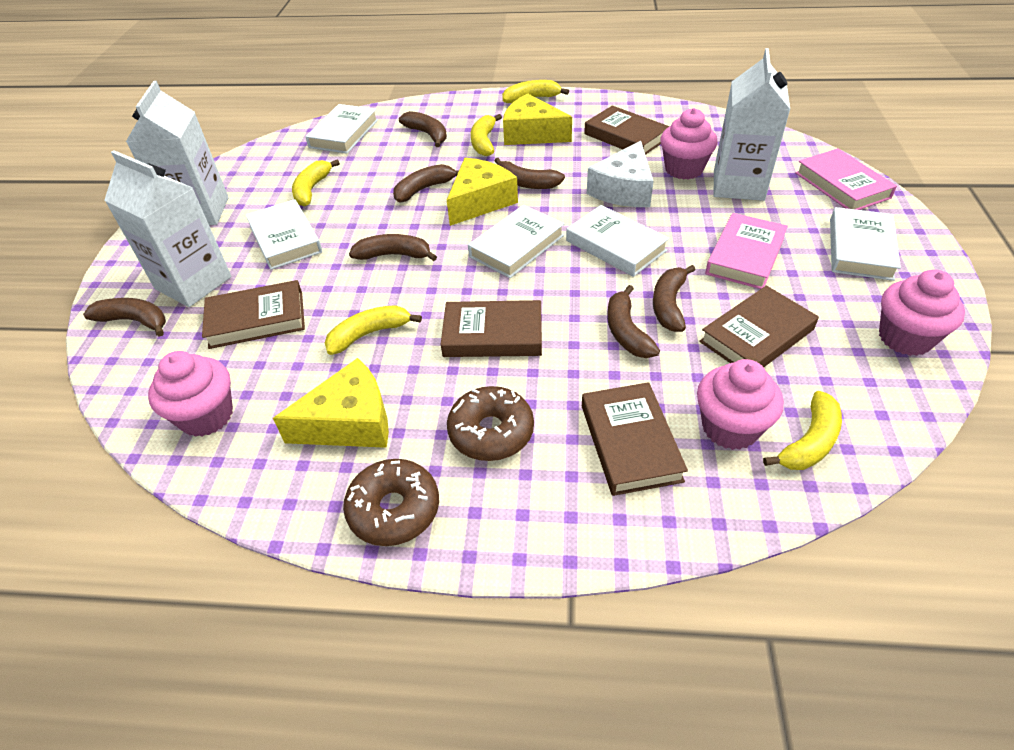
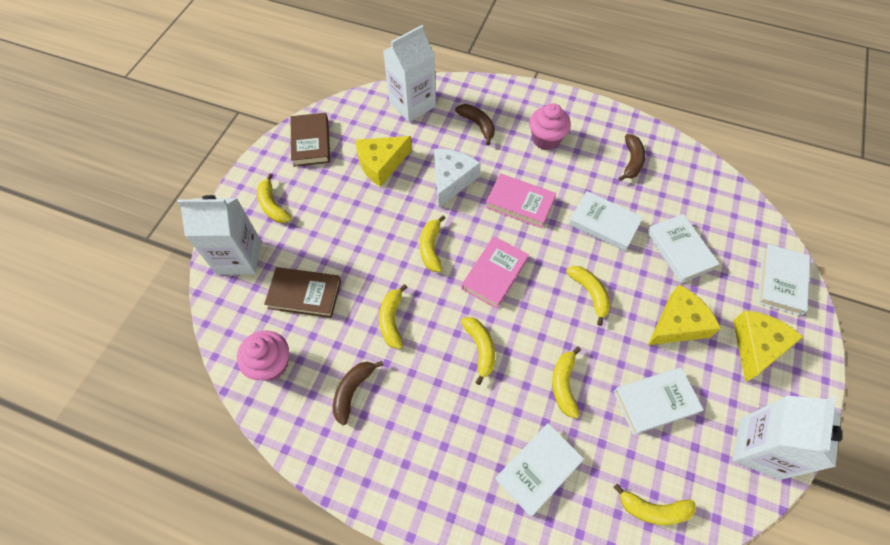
brown banana: [83,298,166,337] [349,234,437,261] [393,164,459,202] [399,111,447,147] [494,158,565,189] [607,285,660,358] [653,265,696,332] = 7 -> [333,361,383,425] [455,104,495,145] [619,134,645,181] = 3
brown book: [202,280,305,349] [441,300,542,357] [582,382,688,496] [584,105,670,155] [699,286,819,367] = 5 -> [264,267,341,318] [291,113,330,167] = 2
brown donut: [343,459,439,546] [447,386,534,461] = 2 -> none = 0
pink cupcake: [148,351,233,437] [660,108,718,180] [697,359,784,450] [879,269,965,356] = 4 -> [237,330,289,381] [529,103,571,150] = 2
yellow banana: [292,159,340,207] [325,305,422,355] [471,114,502,156] [502,80,569,103] [763,391,842,470] = 5 -> [257,173,292,223] [379,284,408,349] [420,215,445,272] [461,317,495,385] [552,347,581,418] [566,266,611,326] [614,484,696,525] = 7

